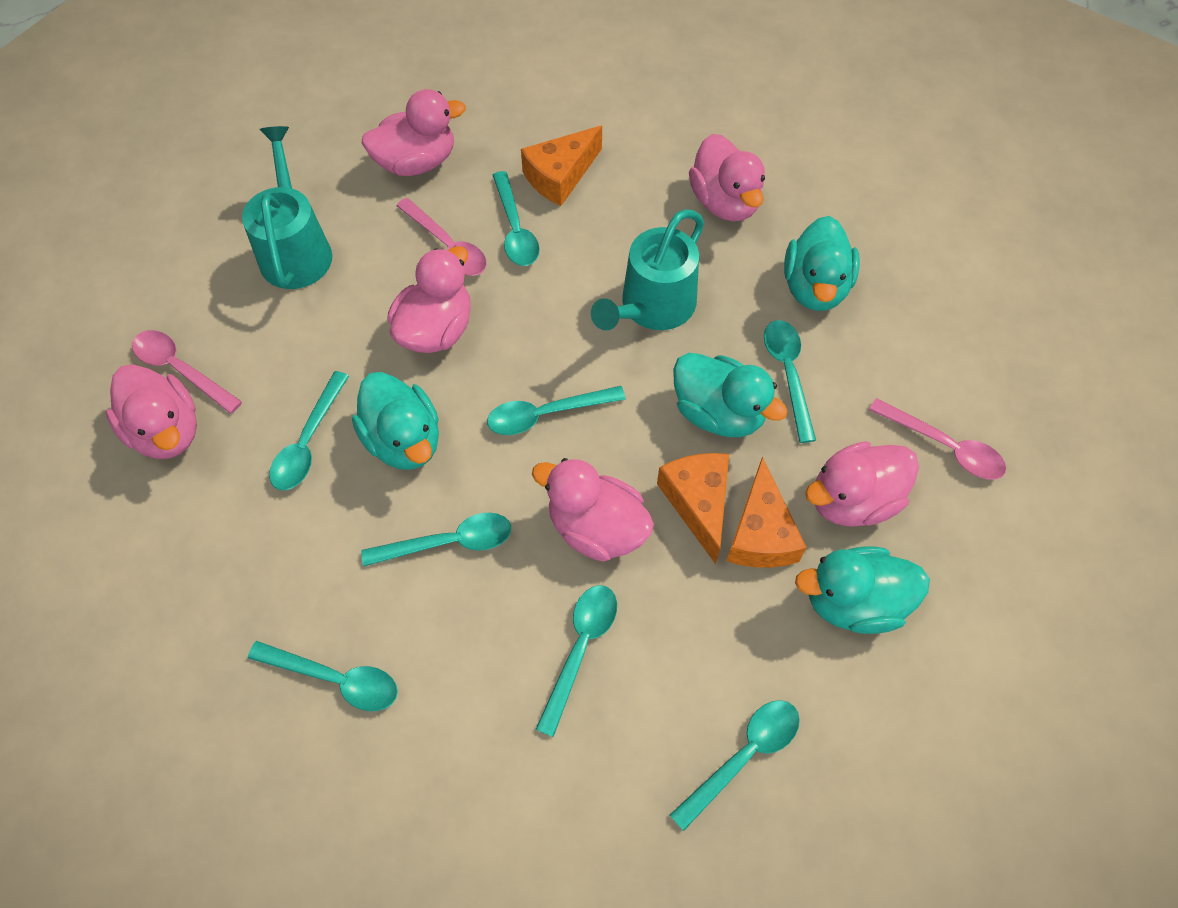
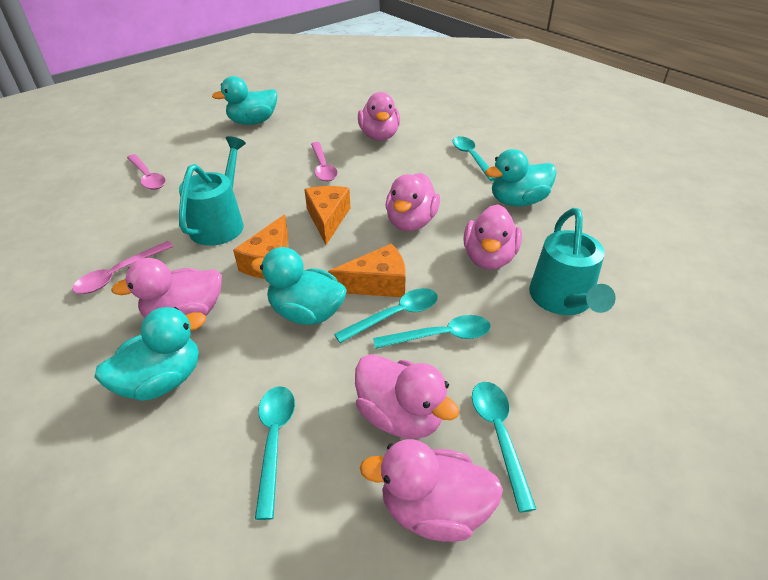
turquoise spoon: [248,641,398,711] [269,371,349,491] [361,513,511,566] [487,386,626,435] [493,171,540,266] [535,585,617,737] [670,700,800,831] [764,320,816,443] = 8 -> [255,386,295,520] [334,288,438,343] [373,315,491,349] [453,136,496,181] [472,382,536,513] = 5

